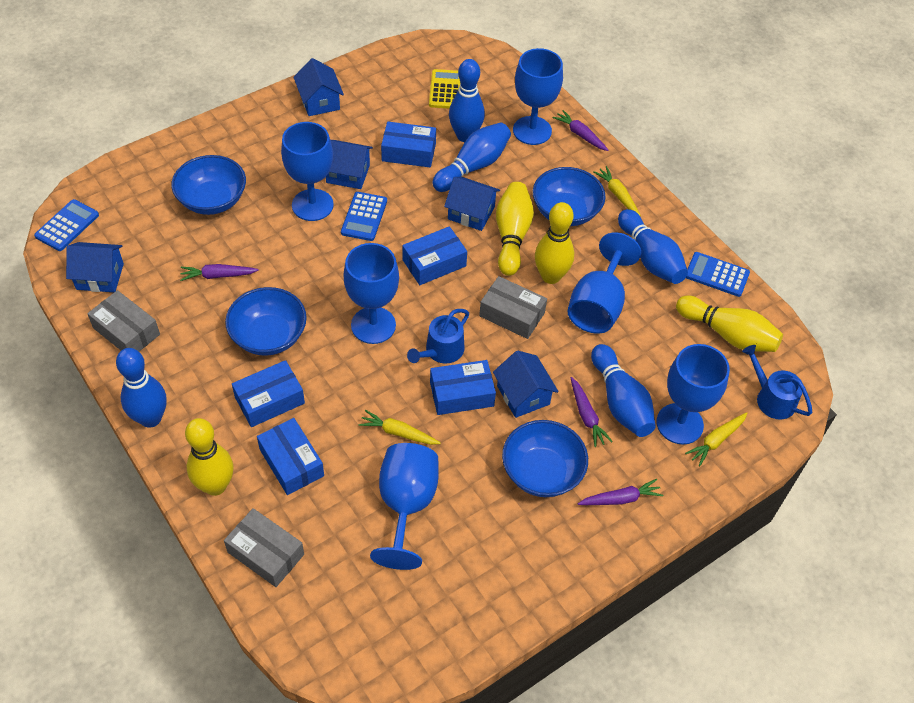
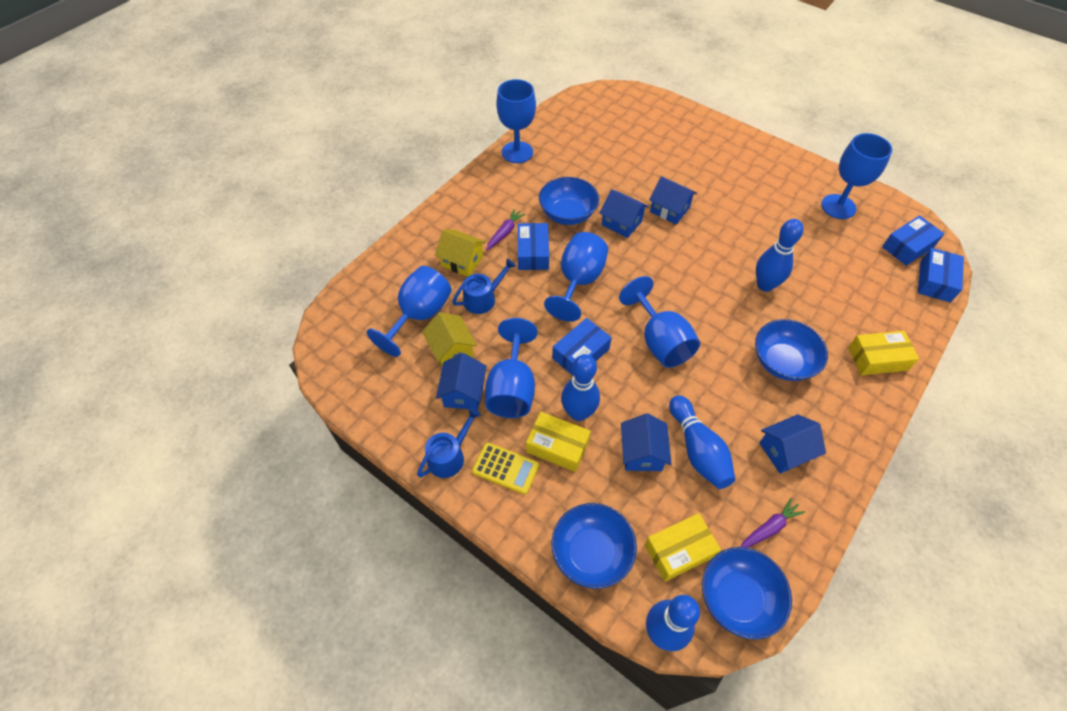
blue bowling pin: [116,348,167,428] [432,122,511,192] [449,59,485,142] [591,344,656,437] [618,209,688,284] = 5 -> [561,354,600,421] [646,595,700,651] [669,395,735,489] [756,219,803,292] = 4
blue box: [232,360,305,427] [257,418,324,495] [381,122,436,167] [402,226,467,285] [430,360,496,415] = 5 -> [518,223,549,270] [552,318,612,375] [882,215,945,266] [918,248,964,302] = 4
blue calculator: [34,199,99,251] [341,192,387,241] [686,252,750,297] = 3 -> none = 0
grey box: [87,290,160,351] [224,508,304,587] [479,276,547,339] = 3 -> none = 0
purple carrot: [180,264,259,281] [553,110,609,151] [571,377,613,447] [578,479,663,505] = 4 -> [486,209,525,250] [741,497,805,548] = 2
yellow bowling pin: [185,418,233,496] [496,182,534,276] [535,202,574,284] [676,295,783,352] = 4 -> none = 0
yellow box: none = 0 -> [526,412,591,472] [644,513,721,582] [848,331,919,375] = 3
yellow carrot: [358,410,441,445] [593,166,641,217] [685,412,748,466] = 3 -> none = 0
yellow house: none = 0 -> [422,312,477,366] [435,229,486,277] = 2

